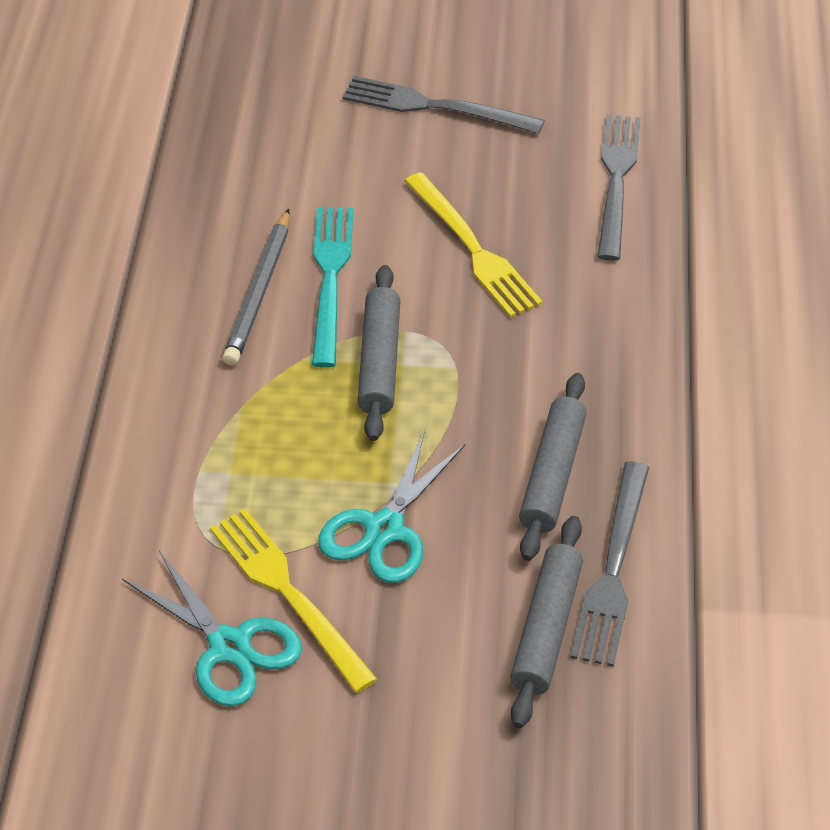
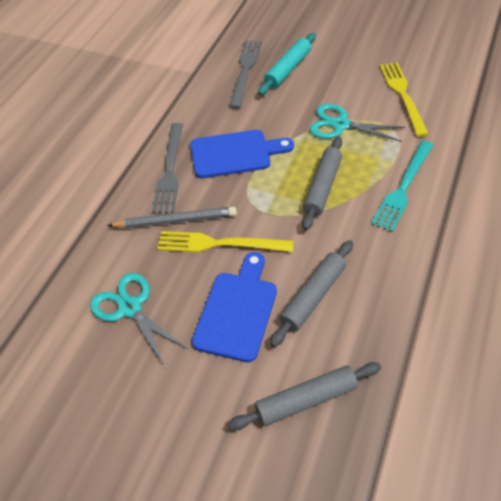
blue cutting board: none = 0 -> [190,130,294,178] [192,252,277,362] = 2
grey fork: [343,76,545,134] [570,462,649,667] [597,115,641,261] = 3 -> [152,123,183,213] [229,40,262,109] = 2
turquoise rolling pin: none = 0 -> [258,33,316,95] = 1

